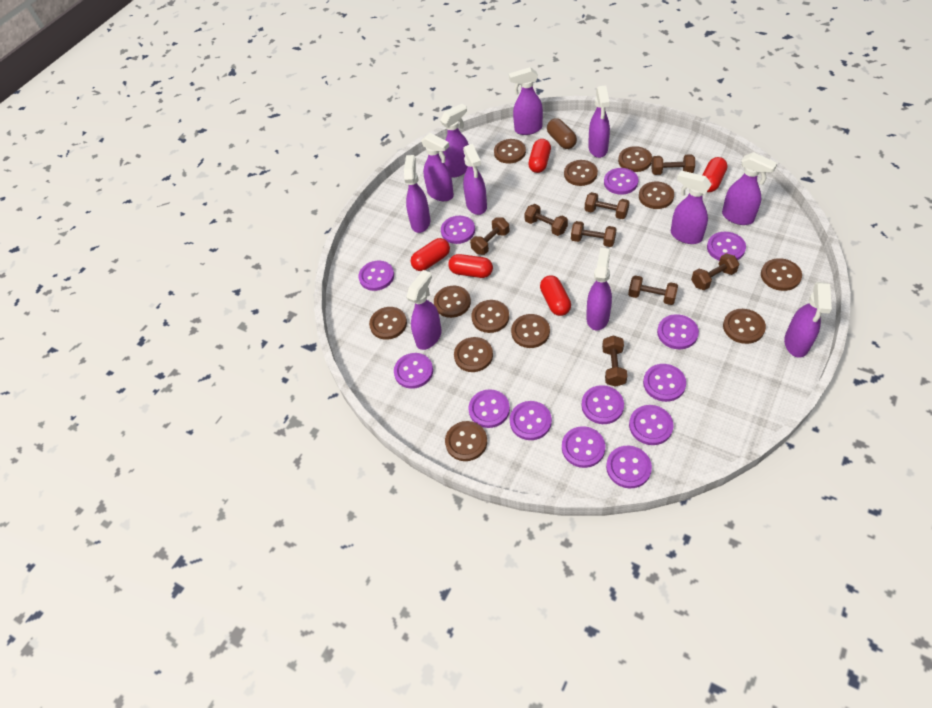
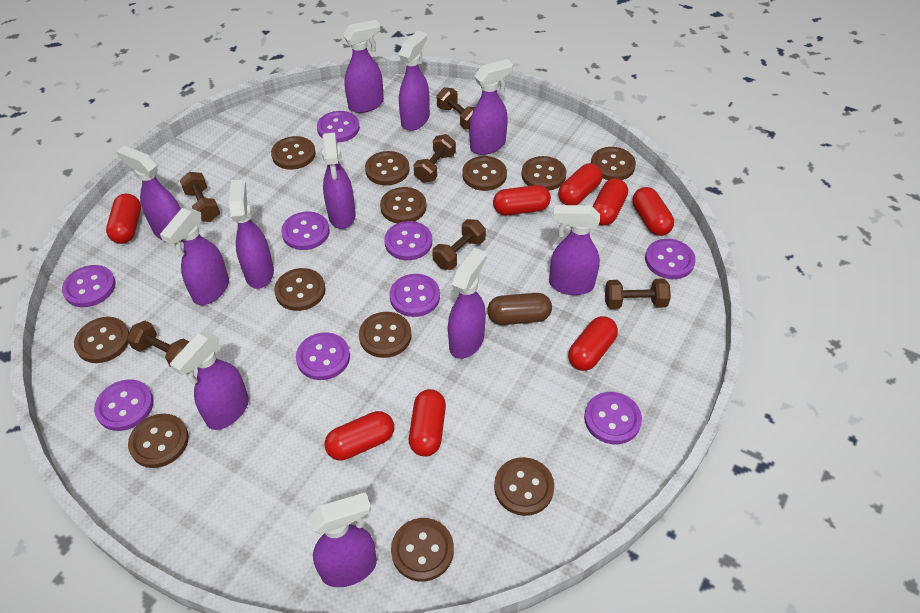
brown dumbbell: [470,217,510,255] [524,204,568,236] [571,221,616,247] [584,192,630,219] [602,336,627,387] [628,276,678,305] [652,154,695,175] [691,253,739,290] = 8 -> [127,321,190,367] [180,172,220,222] [413,134,456,183] [432,219,486,270] [437,87,475,129] [605,279,671,309] = 6
purple button: [359,261,394,291] [394,353,433,389] [441,216,475,244] [468,389,510,428] [510,401,552,440] [562,426,605,468] [582,385,624,424] [604,168,638,195] [606,446,652,488] [629,405,673,445] [643,364,686,402] [657,314,699,349] [707,232,746,261] = 13 -> [62,265,116,307] [94,380,153,431] [281,211,330,250] [296,332,350,380] [317,111,360,143] [384,221,432,260] [390,274,440,317] [584,392,642,444] [645,239,696,279] = 9
red capsule: [411,238,450,271] [448,254,493,278] [528,139,551,173] [540,276,571,316] [703,157,728,192] = 5 -> [106,194,141,244] [324,411,394,461] [409,389,446,456] [493,185,551,215] [558,163,603,205] [568,316,618,371] [592,178,628,226] [632,187,674,236] = 8

